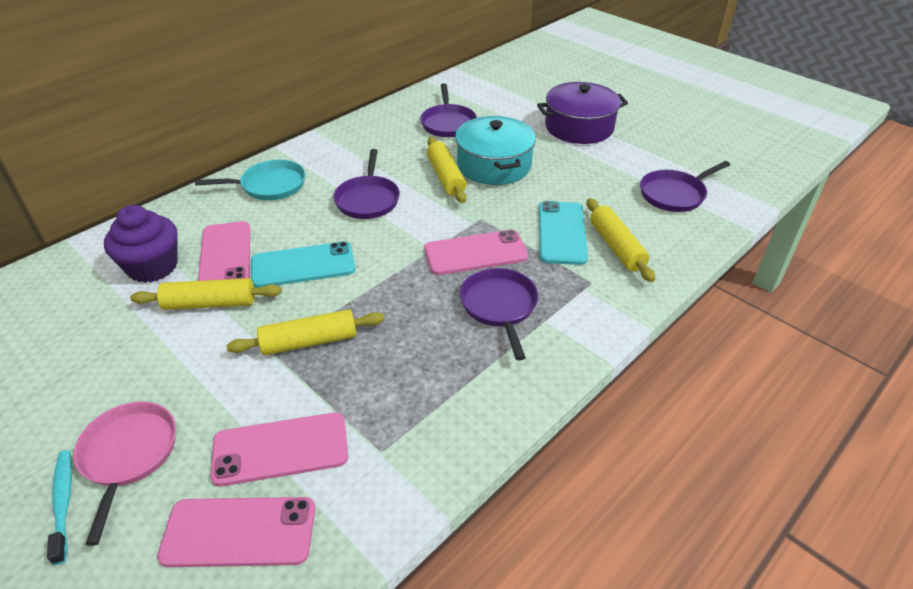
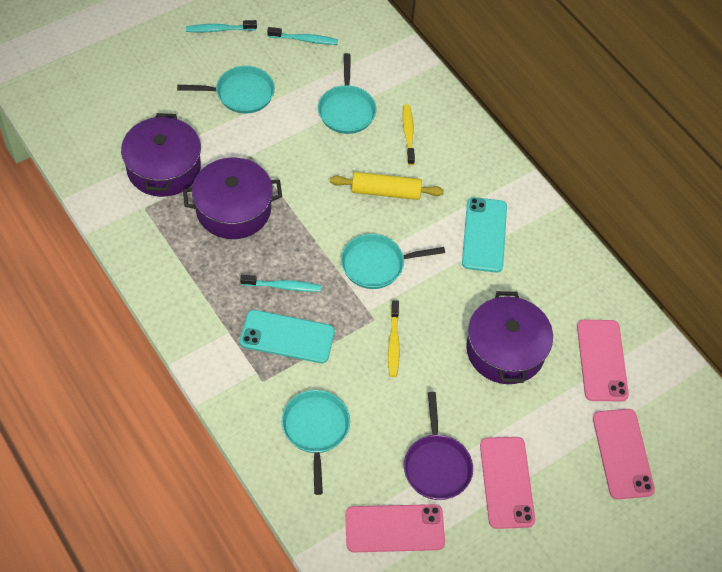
pink pan: [73,402,176,546] = 1 -> none = 0
purple cupcake: [104,205,178,283] = 1 -> none = 0
purple pan: [333,149,400,219] [420,83,477,137] [460,268,538,360] [640,161,730,212] = 4 -> [404,392,473,500] = 1
purple pot: [537,82,628,144] = 1 -> [121,113,201,197] [183,158,282,239] [466,291,553,384] = 3
turquoise pan: [195,160,306,201] = 1 -> [177,66,275,114] [281,390,350,495] [318,53,376,134] [341,234,445,289] = 4
turquoise pot: [455,116,536,185] = 1 -> none = 0
turquoise toothbrush: [47,450,72,565] = 1 -> [186,20,257,33] [240,275,321,292] [267,27,338,45] = 3
yellow rolling pin: [130,278,282,310] [226,309,385,355] [427,137,466,203] [587,198,655,282] = 4 -> [330,172,444,200] = 1
yellow toothbrush: none = 0 -> [388,300,400,377] [403,104,415,165] = 2

